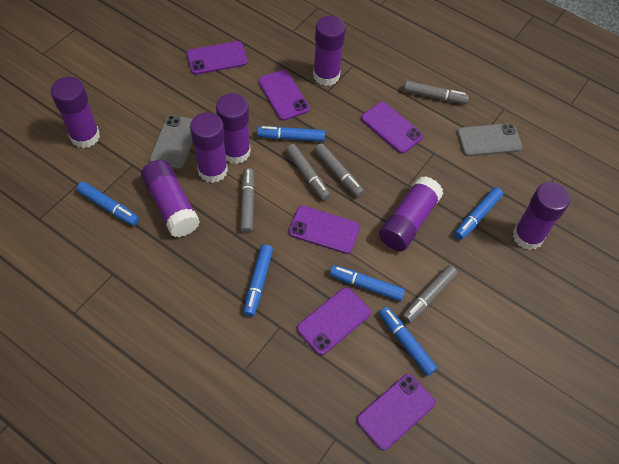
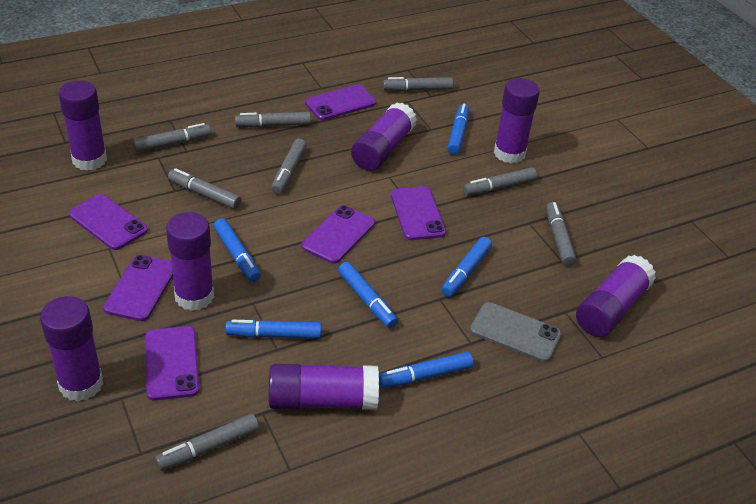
grey marker: [240,168,255,234] [286,144,330,201] [314,143,364,197] [402,265,457,323] [404,81,469,104] = 5 -> [133,123,211,152] [155,414,259,471] [168,168,241,209] [235,112,311,127] [271,139,307,194] [383,77,453,91] [463,167,537,196] [546,202,576,266] = 8
grey phone: [149,115,193,170] [457,123,523,156] = 2 -> [470,302,561,362] = 1

